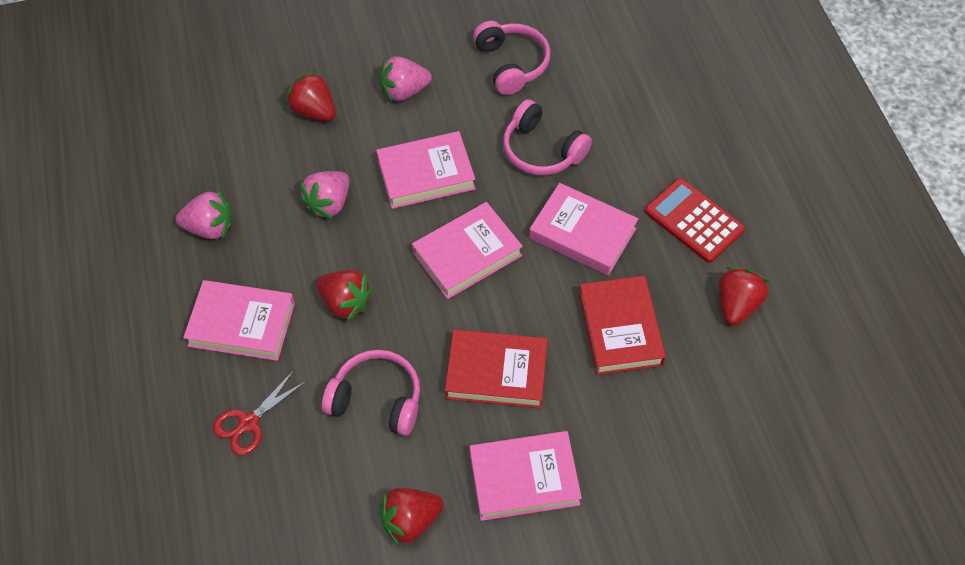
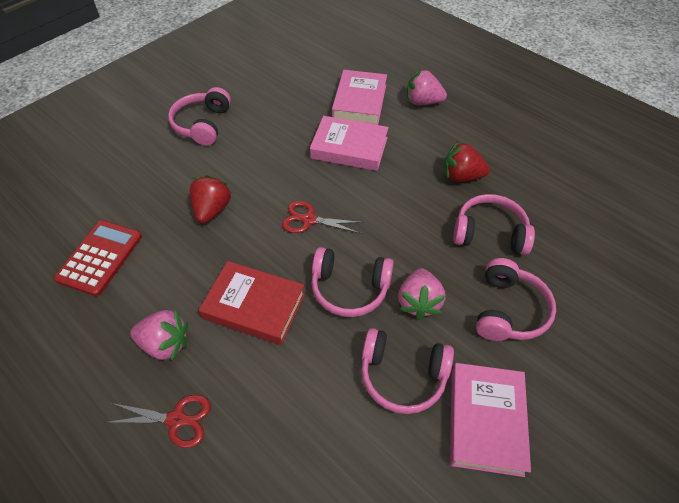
pink book: [183,280,295,361] [376,131,476,209] [412,202,523,299] [469,431,582,521] [529,183,638,276] = 5 -> [310,116,389,171] [332,70,387,125] [450,363,531,477] = 3
pink headphones: [322,350,420,436] [473,21,550,95] [503,99,592,175] = 3 -> [168,87,231,146] [311,247,394,317] [361,328,454,414] [453,194,535,255] [476,258,556,341] = 5
red book: [445,329,547,408] [579,276,666,375] = 2 -> [199,261,305,345] = 1
red scissors: [213,370,307,455] = 1 -> [105,395,211,448] [282,201,364,234] = 2
red strawberry: [286,71,336,121] [316,270,373,322] [379,488,443,546] [718,267,769,325] = 4 -> [190,175,232,223] [444,142,490,182] = 2

